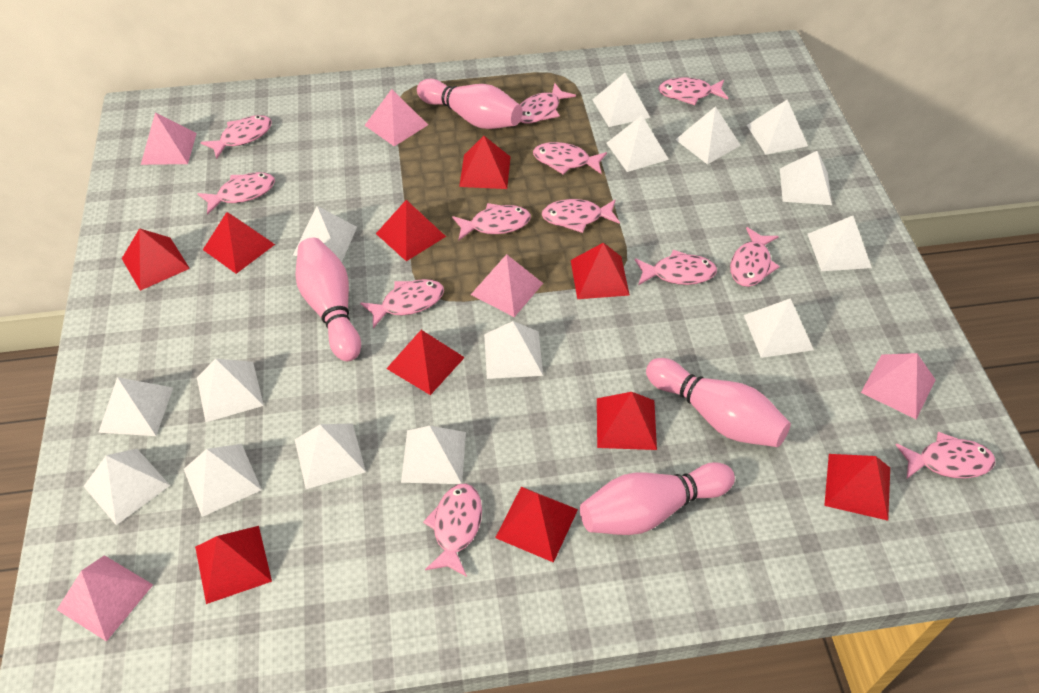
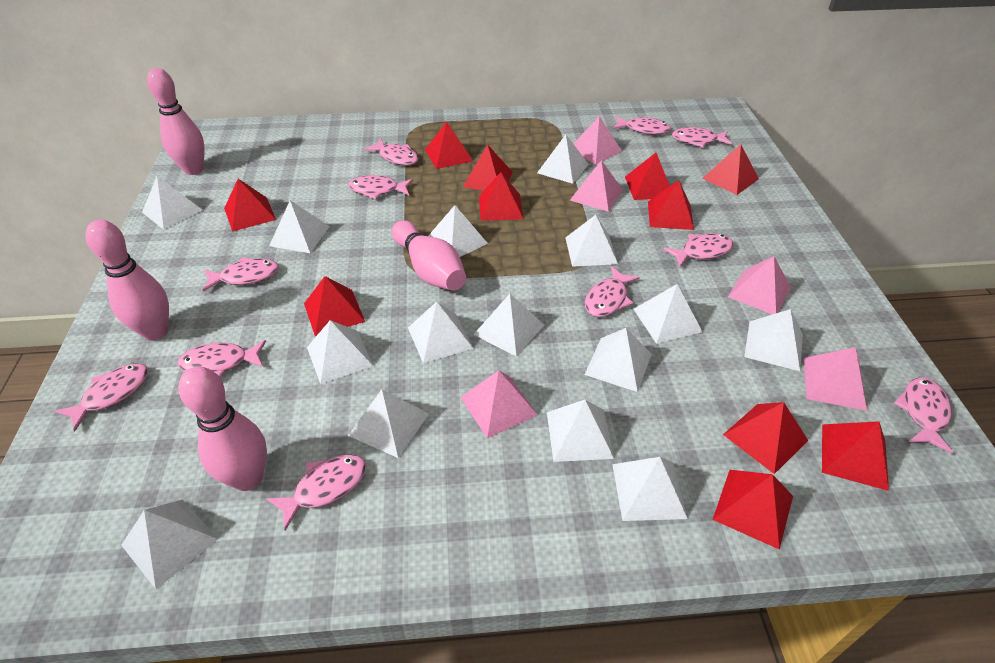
pink fish: [197,172,275,215] [201,115,272,159] [360,279,444,328] [423,483,482,577] [452,203,531,240] [520,83,576,124] [533,142,607,175] [542,199,620,233] [635,250,717,285] [658,77,728,105] [730,227,780,287] [896,432,995,479] = 12 -> [55,363,148,432] [178,340,266,377] [203,257,279,291] [266,454,366,531] [348,175,413,199] [364,139,419,165] [585,266,640,317] [613,116,671,135] [663,233,734,267] [672,127,732,147] [894,377,953,454] = 11
red pyramid: [122,228,190,291] [195,526,272,604] [203,212,275,274] [376,200,446,261] [386,330,465,395] [459,136,511,189] [495,487,578,563] [571,243,630,299] [597,392,657,450] [824,454,890,521] = 10 -> [224,179,276,232] [304,276,365,336] [425,121,473,169] [463,145,513,191] [479,172,524,221] [625,153,670,200] [648,180,694,230] [702,144,759,195] [713,470,793,550] [723,402,809,474] [822,421,889,491] = 11

